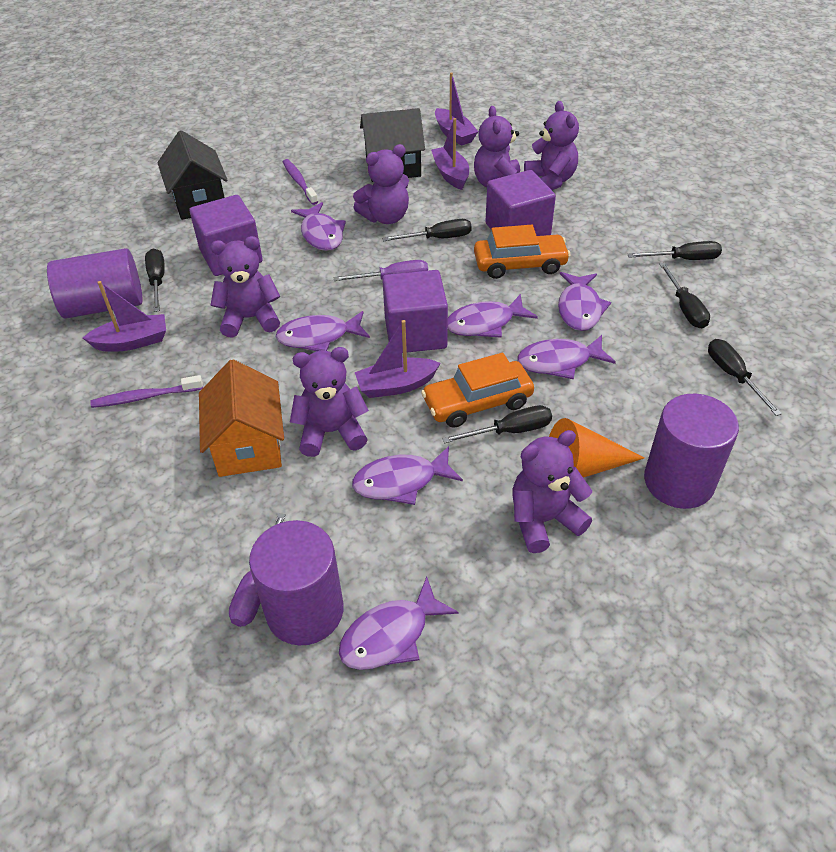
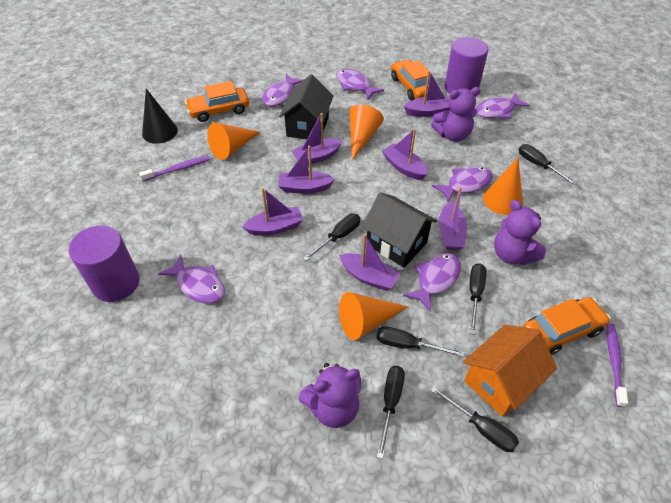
black cone: none = 0 -> [142,89,178,144] = 1
orange car: [421,353,534,428] [474,225,570,279] = 2 -> [185,81,249,122] [391,59,432,101] [523,297,610,355] = 3
orange cone: [549,418,645,478] = 1 -> [207,123,260,160] [339,292,408,340] [349,105,384,160] [483,158,523,215] = 4
purple boat: [83,281,166,352] [355,320,441,398] [431,118,469,190] [435,72,478,146] = 4 -> [242,188,303,236] [278,146,335,194] [291,113,343,165] [339,234,400,291] [382,128,428,180] [404,70,450,117] [439,187,467,250] = 7
purple cube: [190,195,263,276] [382,270,448,353] [485,170,556,236] = 3 -> none = 0
purple cylinder: [47,248,143,319] [249,520,344,645] [644,394,739,509] = 3 -> [69,225,140,302] [445,37,488,94] = 2
purple fish: [276,311,370,351] [291,202,346,251] [339,577,458,670] [352,446,463,505] [448,294,538,338] [517,335,616,379] [558,272,611,331] = 7 -> [158,254,225,304] [262,74,304,106] [336,69,384,100] [403,253,461,312] [432,166,492,203] [476,92,530,118] = 6
purple screwdriver: [229,513,286,627] [334,260,428,281] = 2 -> none = 0
purple teddy bear: [210,236,280,337] [290,347,369,457] [353,144,409,224] [474,106,520,187] [513,430,592,553] [524,101,579,190] = 6 -> [298,363,361,428] [431,87,481,142] [494,200,546,265] = 3

